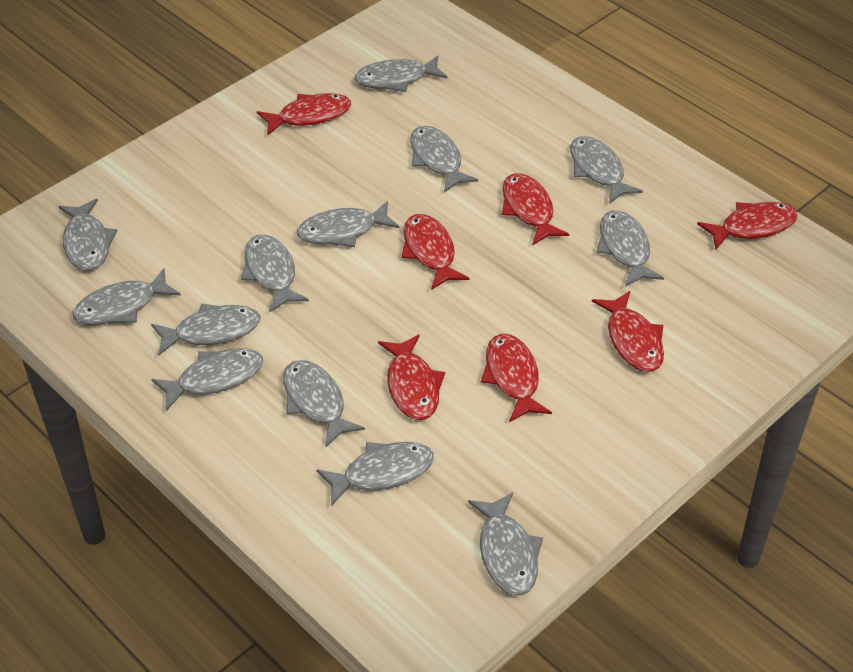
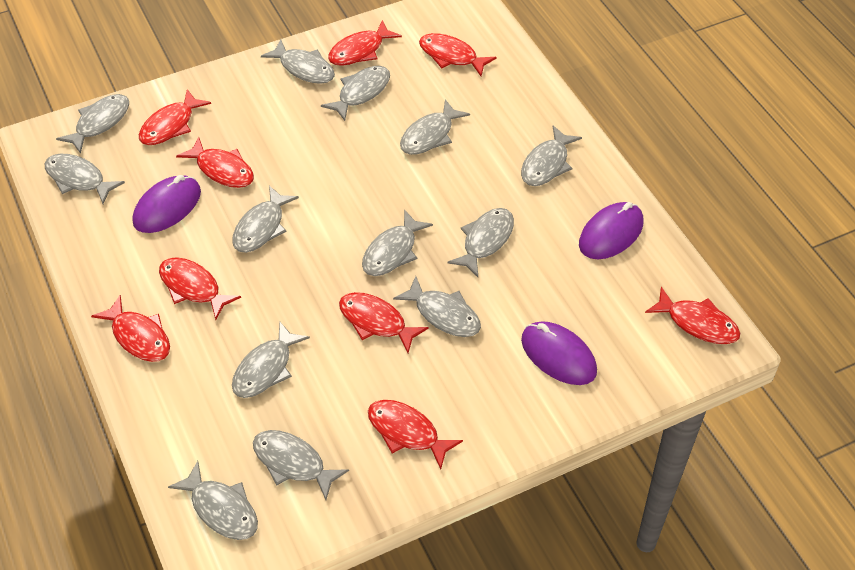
purple mouse: none = 0 -> [133,175,201,233] [521,321,597,385] [579,202,643,259] = 3
red fish: [257,93,351,136] [378,334,445,420] [401,214,470,290] [481,334,552,422] [502,173,569,246] [592,291,664,372] [697,202,798,249] = 7 -> [91,295,170,362] [139,89,211,145] [159,257,241,320] [176,137,254,188] [328,20,402,66] [339,292,429,353] [368,400,463,470] [419,33,497,76] [645,287,740,344] = 9

